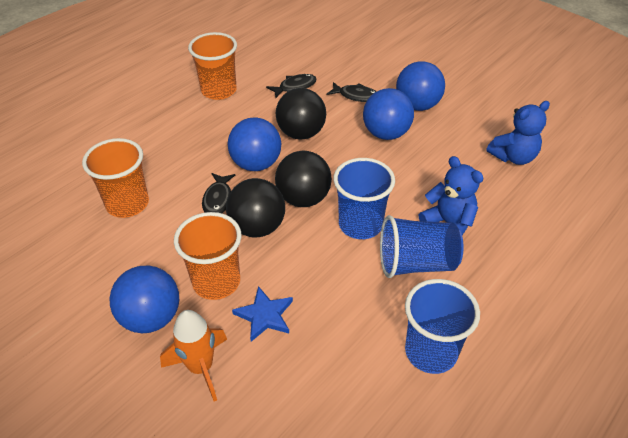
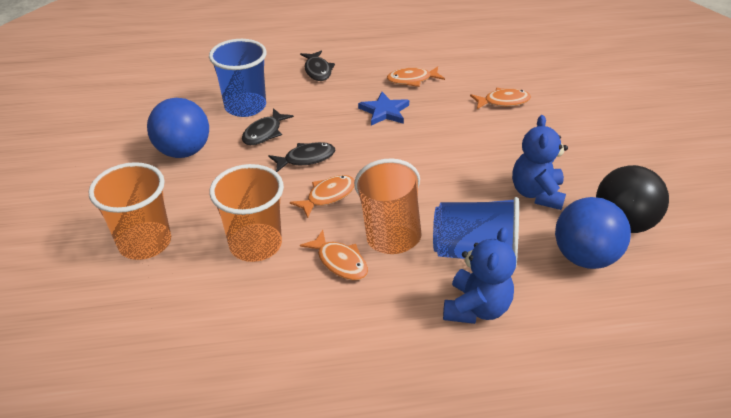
black ball: [226,178,285,238] [275,150,332,207] [276,88,326,140] = 3 -> [596,165,669,233] = 1
blue ball: [110,265,179,333] [228,117,281,171] [363,88,414,140] [396,61,445,111] = 4 -> [147,98,209,158] [555,197,631,269] = 2
blue cup: [333,158,395,239] [380,215,464,278] [405,279,480,374] = 3 -> [209,39,267,117] [433,197,519,266] = 2
orange fish: none = 0 -> [290,175,355,218] [300,230,368,280] [387,67,445,87] [470,88,531,109] = 4
orange rocket: [160,310,227,401] = 1 -> none = 0

